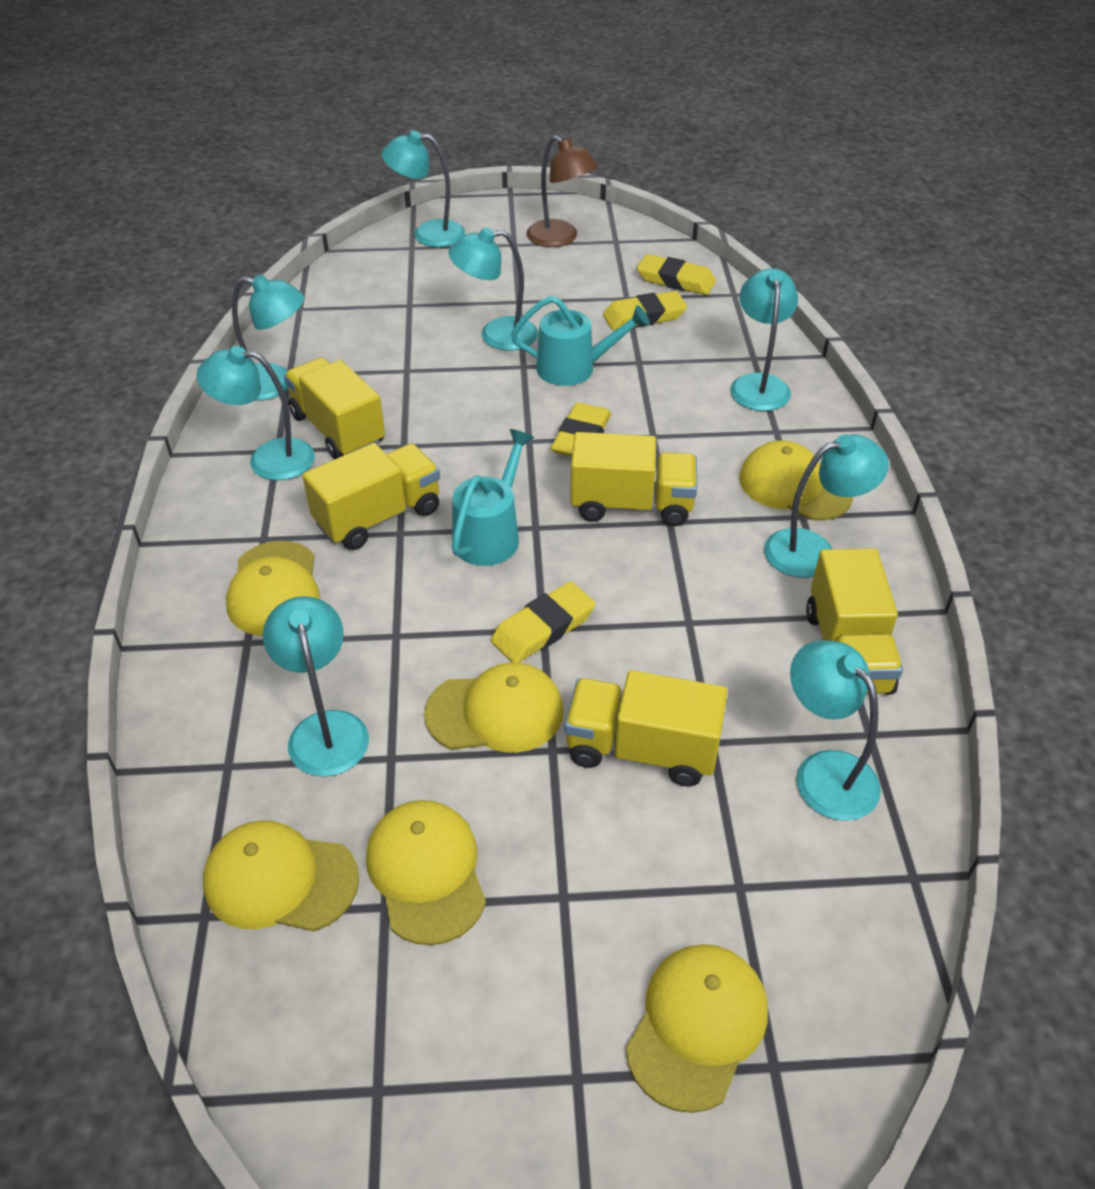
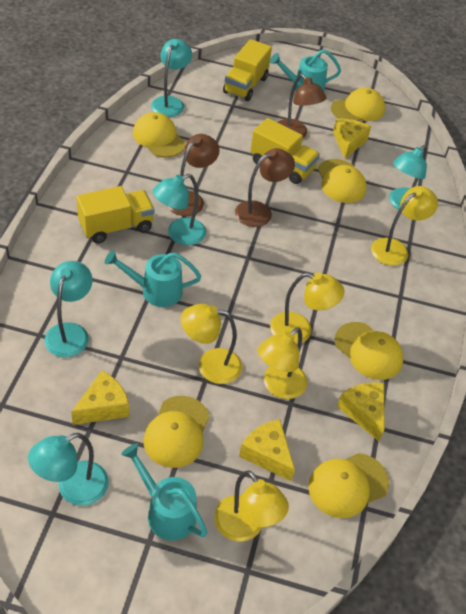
brown lamp: [526,135,598,247] = 1 -> [168,134,220,216] [235,148,295,227] [277,74,326,139] = 3
turquoise lamp: [196,346,315,480] [232,274,305,401] [263,596,369,777] [381,130,465,247] [448,227,538,351] [730,268,798,411] [764,434,889,578] [790,640,881,821] = 8 -> [28,433,109,506] [44,261,93,358] [151,39,192,117] [153,174,206,246] [389,145,427,210] = 5
turquoise watering can: [452,429,534,566] [511,296,650,386] = 2 -> [105,250,201,307] [121,443,208,541] [270,49,341,91] = 3
yellow cheese: none = 0 -> [71,371,129,425] [239,419,295,481] [333,119,371,159] [337,382,384,441] = 4
yellow eraser: [491,581,595,663] [551,403,611,457] [603,291,687,330] [637,254,716,295] = 4 -> none = 0
yellow lamp: none = 0 -> [181,304,242,384] [214,470,289,542] [258,328,307,399] [270,272,345,345] [371,186,438,266] = 5
yellow truck: [284,357,385,459] [302,443,440,550] [564,670,728,787] [570,432,697,526] [806,548,903,695] = 5 -> [76,186,155,244] [223,39,272,101] [250,118,320,184] = 3

